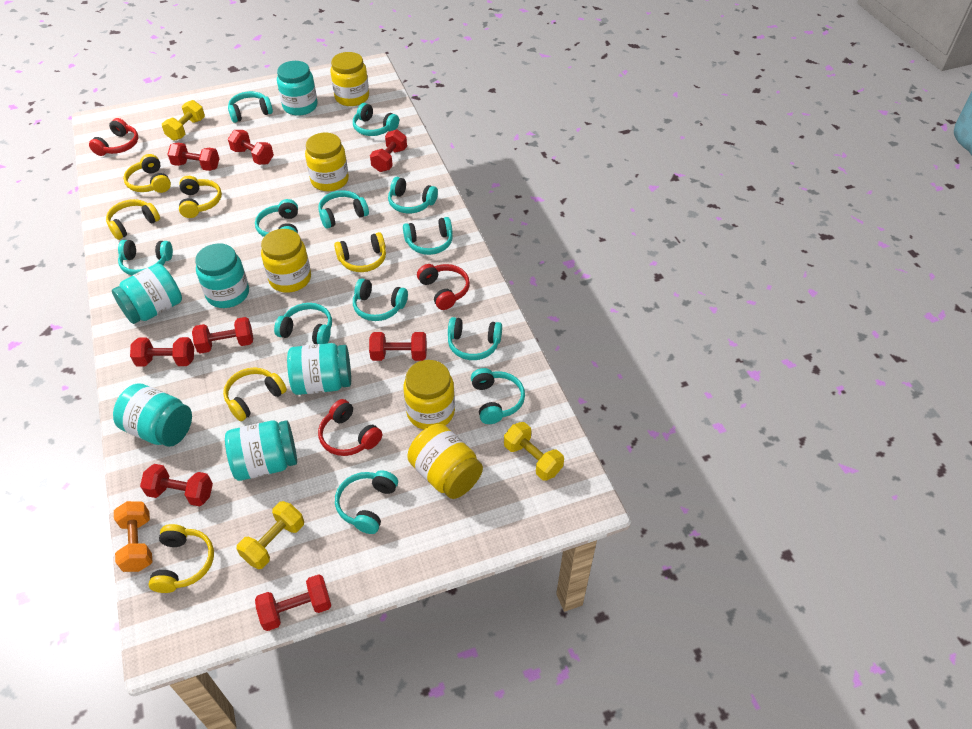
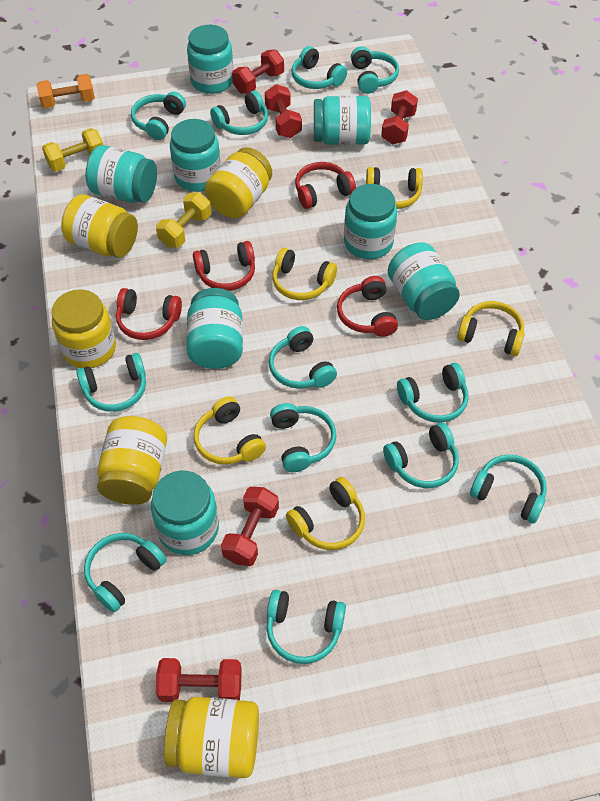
red dumbbell: [130,337,194,366] [140,464,213,506] [167,143,219,171] [192,317,253,354] [228,130,274,165] [255,574,331,631] [369,332,427,361] [370,129,407,172] = 8 -> [156,658,242,702] [221,487,279,566] [232,49,284,94] [265,84,302,138] [381,90,418,145] = 5
red headphones: [89,118,138,156] [318,399,382,456] [417,264,470,310] = 3 -> [116,288,182,340] [193,241,255,291] [295,162,356,209] [337,276,398,337] = 4
turquoise jar: [112,263,182,324] [113,383,192,447] [195,243,249,308] [225,420,297,481] [277,61,318,116] [287,343,351,395] = 6 -> [86,145,157,203] [151,471,219,555] [170,119,221,192] [186,288,243,369] [187,25,234,94] [314,96,371,145] [344,184,397,259] [388,242,460,320] = 8
yellow dumbbell: [162,100,205,141] [237,501,304,569] [504,422,564,481] = 3 -> [42,128,103,172] [156,192,212,247] = 2
yellow headphones: [106,199,160,240] [123,154,171,193] [148,524,214,593] [179,176,222,218] [223,367,287,421] [334,232,386,272] = 6 -> [193,396,266,465] [272,248,337,300] [286,477,365,550] [366,167,423,209] [457,301,525,356] = 5

